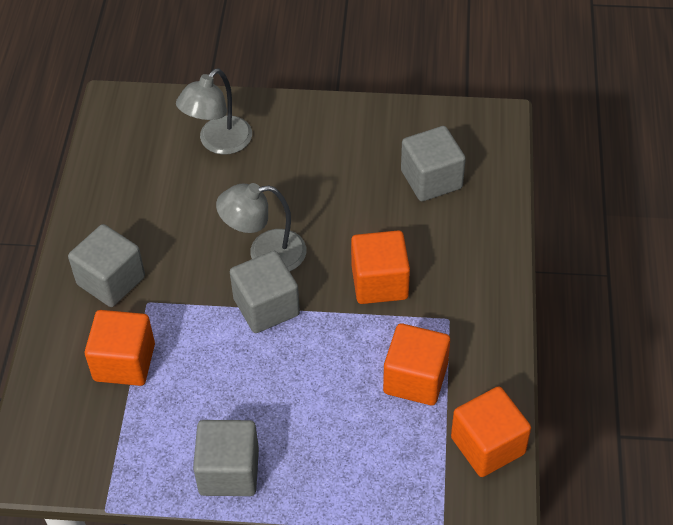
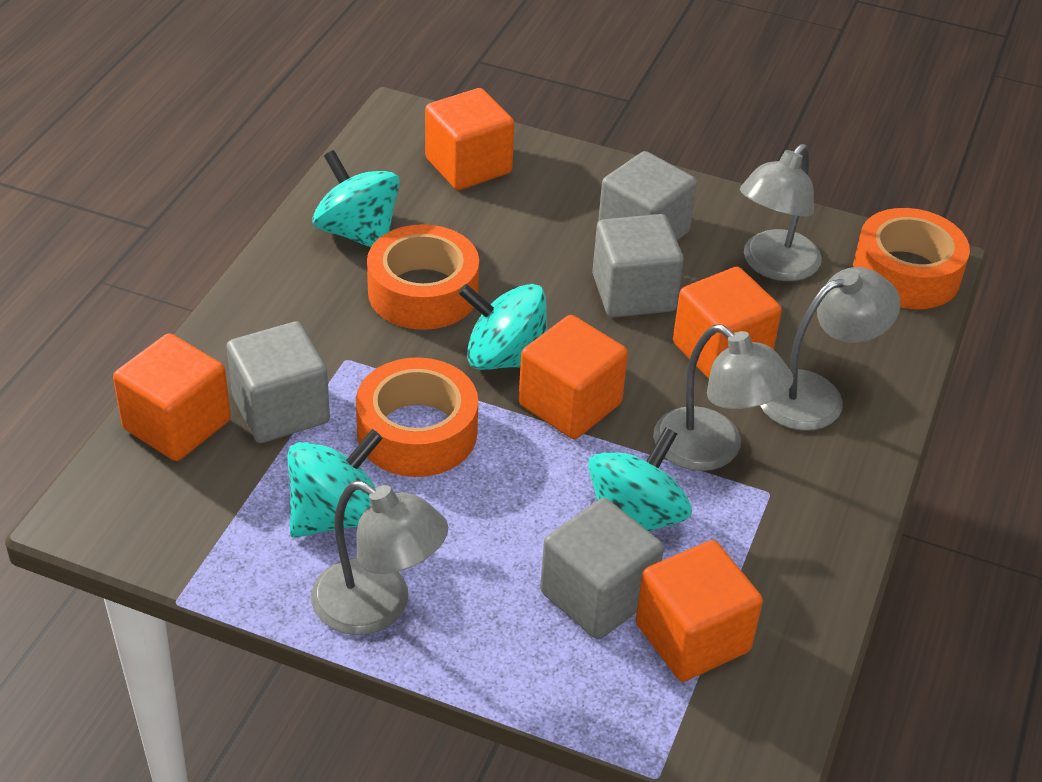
grey lamp: [176,68,252,155] [216,183,306,271] = 2 -> [311,481,448,635] [653,324,794,471] [740,144,822,281] [760,267,900,431] = 4
orange cube: [85,310,155,386] [351,230,410,304] [383,323,450,405] [451,386,531,477] = 4 -> [113,333,231,461] [425,88,514,190] [519,315,628,439] [636,540,763,681] [673,267,782,379] = 5
orange tape: none = 0 -> [356,357,478,477] [367,224,479,330] [853,208,970,309] = 3
turquoise spinning top: none = 0 -> [287,429,383,538] [312,150,400,248] [458,284,548,370] [588,427,692,532] = 4

